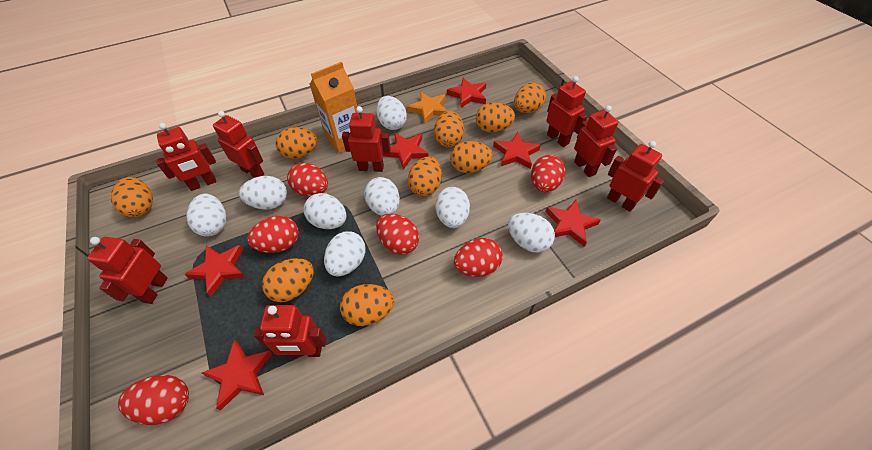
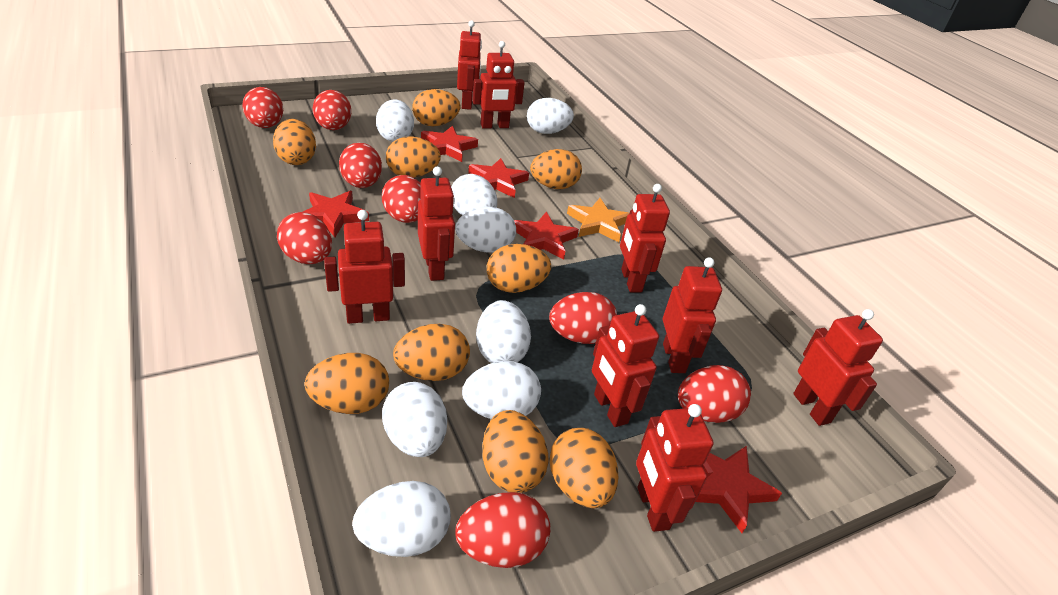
orange carton: [310,62,358,153] = 1 -> none = 0
red egg: [118,375,189,425] [247,216,299,253] [287,163,328,197] [376,214,419,255] [454,238,503,277] [531,155,565,192] = 6 -> [242,87,283,128] [277,212,332,264] [313,90,351,130] [339,143,382,188] [382,175,421,223] [455,492,551,568] [549,292,617,344] [678,365,751,423] = 8
red robot: [87,237,168,304] [156,123,217,191] [213,111,264,178] [254,305,327,357] [342,106,391,172] [546,76,587,147] [574,105,618,177] [607,141,664,212] = 8 -> [324,210,405,324] [418,167,455,281] [457,20,482,110] [472,41,525,129] [592,304,659,427] [620,184,670,292] [636,404,714,532] [663,257,722,373] [793,309,883,426] = 9
red star: [185,245,245,297] [202,340,273,411] [383,133,429,170] [447,78,486,108] [493,132,541,169] [545,200,601,247] = 6 -> [303,191,369,237] [421,126,478,162] [468,158,529,198] [514,212,579,259] [695,446,782,533] = 5

